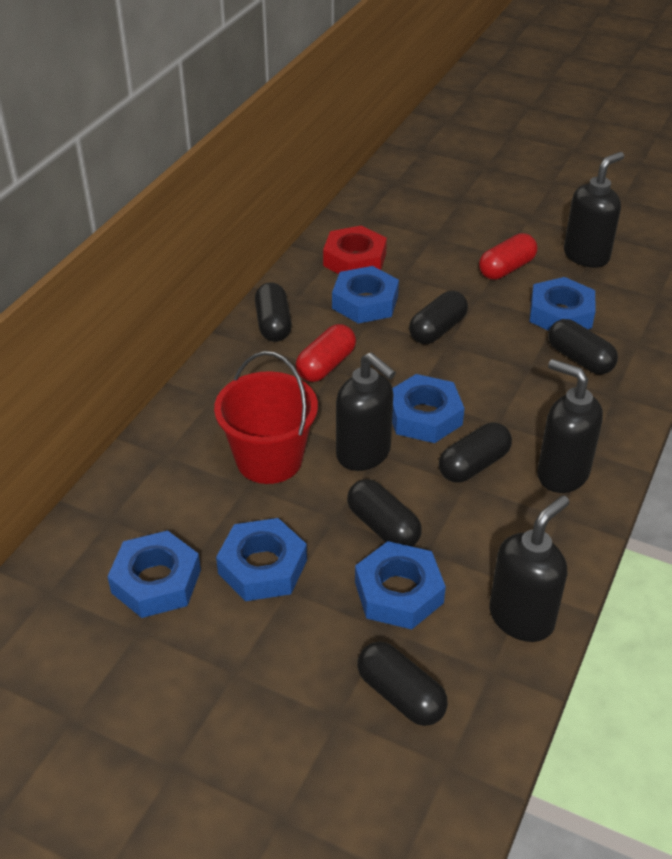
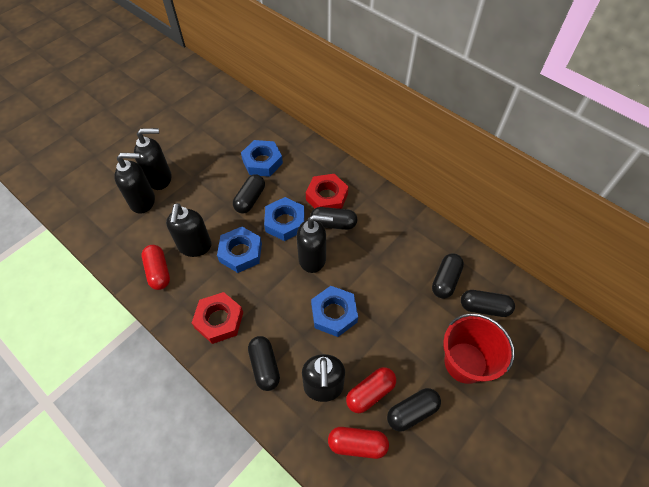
black soap dispenser: [336,352,396,471] [489,495,569,642] [537,359,603,493] [564,152,624,268] = 4 -> [114,153,155,214] [134,128,172,190] [166,203,211,257] [297,215,333,273] [302,354,345,402] = 5
blue nut: [107,530,201,618] [216,518,307,601] [332,266,399,324] [355,541,446,629] [392,374,465,443] [530,277,595,331] = 6 -> [217,227,262,273] [241,140,283,177] [264,197,304,241] [311,286,358,337] = 4
red capsule: [296,324,356,382] [479,233,537,280] = 2 -> [142,245,170,290] [328,427,389,459] [346,367,396,413] = 3
red nut: [323,225,387,274] = 1 -> [192,292,243,344] [306,174,349,209] = 2

